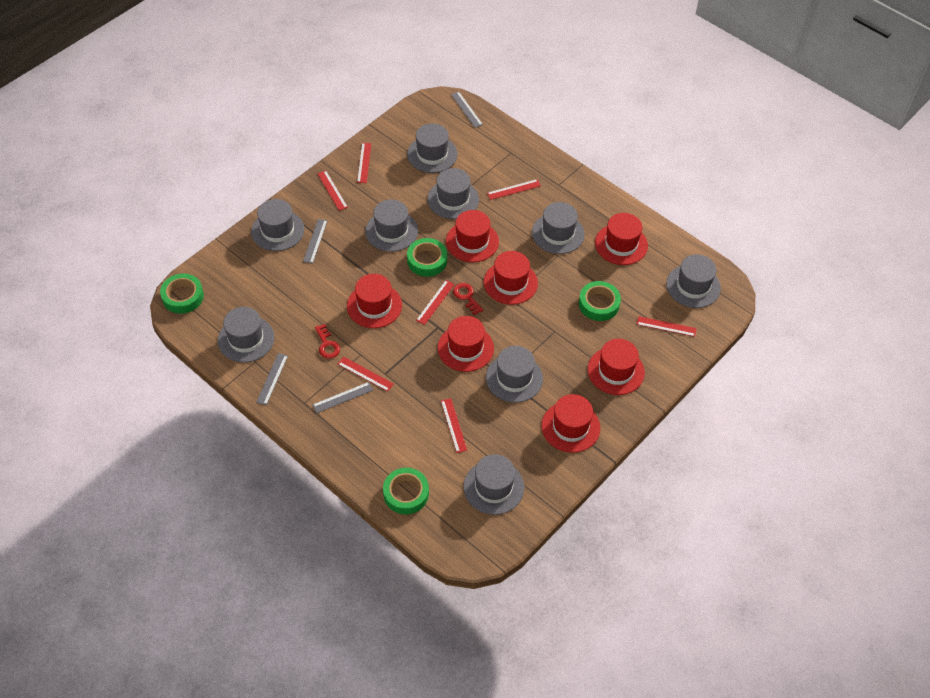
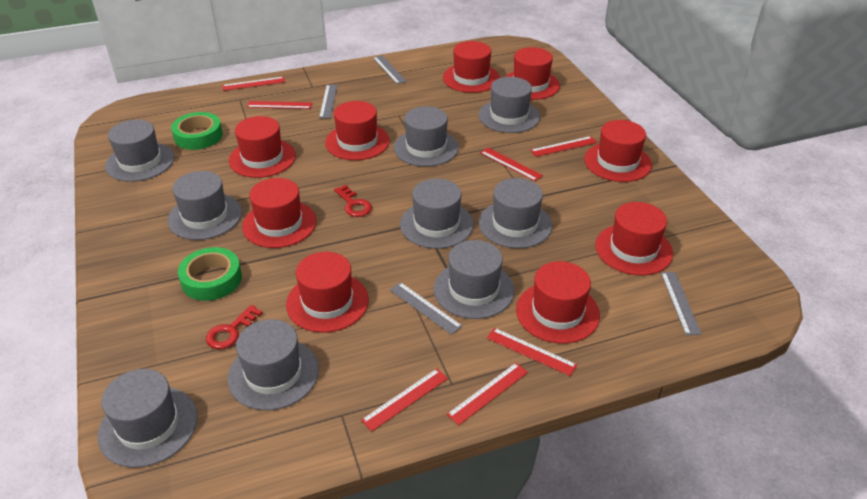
green tape: [160,274,204,314] [383,468,429,514] [407,238,447,277] [579,281,621,321] = 4 -> [171,112,223,150] [178,247,242,301] = 2
red hat: [347,274,402,328] [438,316,494,372] [446,210,499,262] [484,251,538,305] [541,394,600,453] [588,339,645,395] [595,213,648,265] = 7 -> [229,116,296,178] [242,178,317,248] [286,252,369,333] [325,101,390,160] [443,41,500,93] [505,47,560,100] [516,261,600,344] [584,120,652,182] [595,202,673,276] = 9

